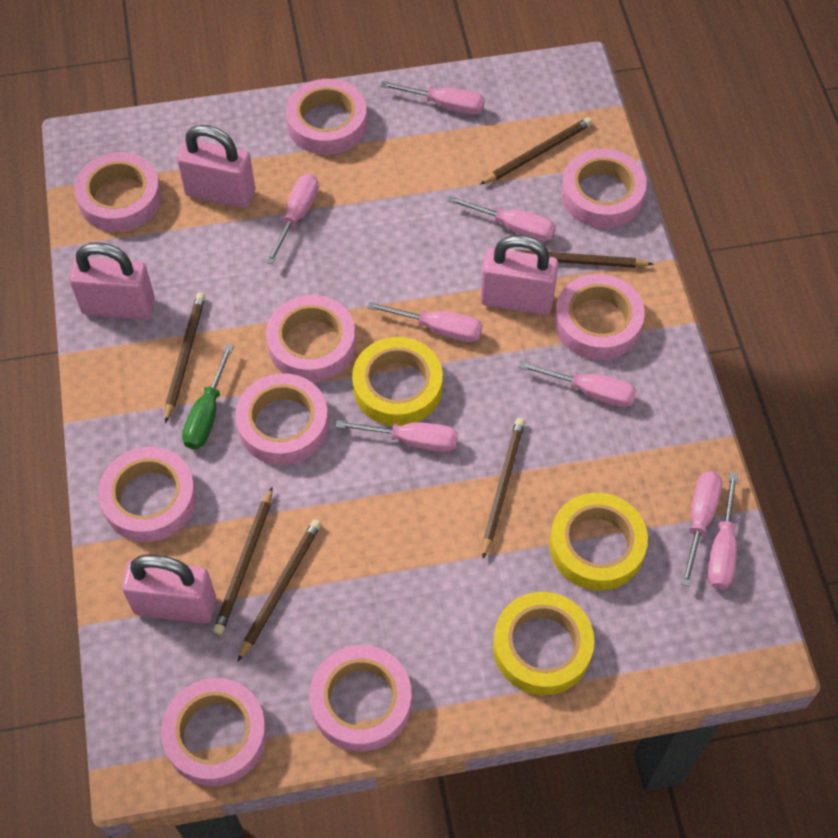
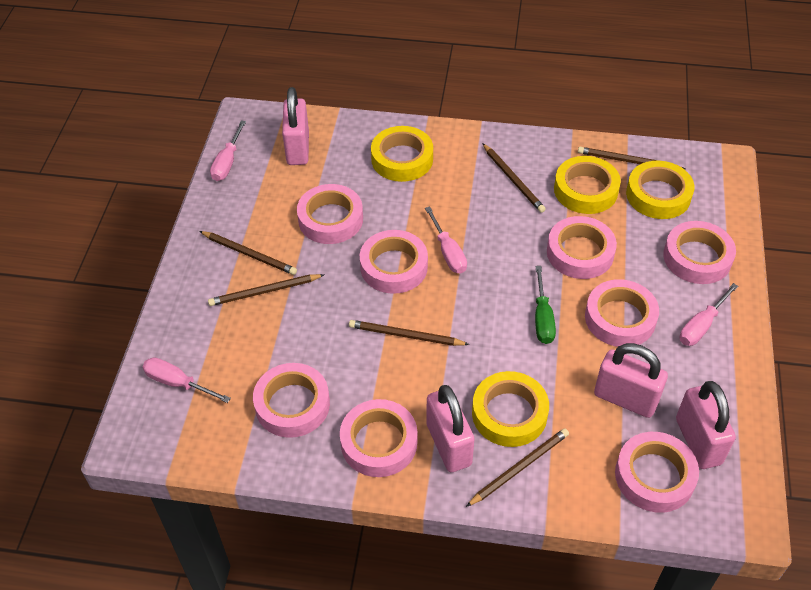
pink screwdriver: [266,174,319,264] [336,420,458,452] [367,302,482,342] [380,81,485,115] [448,196,556,242] [518,361,637,407] [681,471,722,587] [708,472,738,589] = 8 -> [143,357,231,403] [210,120,246,181] [425,207,467,274] [679,283,738,346] = 4
pink tape: [74,152,162,232] [98,447,197,542] [161,678,267,786] [235,373,329,465] [266,295,356,382] [286,79,367,155] [310,645,412,752] [555,274,645,360] [561,149,647,228] = 9 -> [253,363,330,438] [297,184,363,244] [340,399,418,477] [360,230,428,294] [547,216,617,279] [585,279,659,347] [615,432,699,513] [663,221,736,284] = 8
yellow tape: [352,337,443,426] [493,592,594,695] [549,493,648,591] = 3 -> [371,126,433,182] [472,371,549,447] [554,156,621,214] [626,161,694,219] = 4

